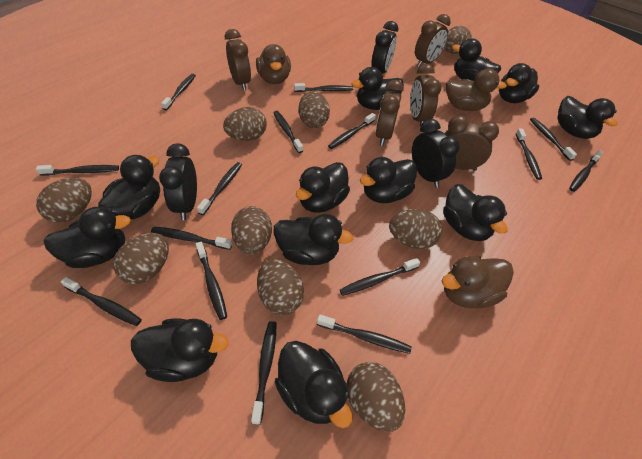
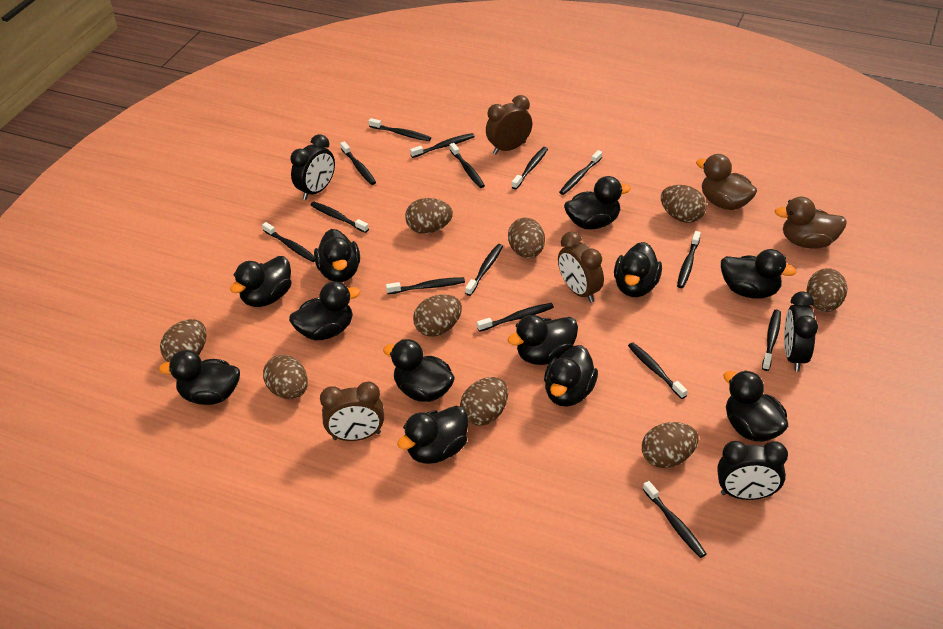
brown clock: [225,29,251,91] [375,80,404,146] [410,64,442,126] [415,14,451,67] [444,115,499,171] = 5 -> [320,382,384,441] [486,95,532,154] [558,231,604,303] = 3
brown duck: [256,44,291,84] [442,256,514,308] [446,68,507,111] = 3 -> [696,154,757,210] [775,197,847,249] = 2

